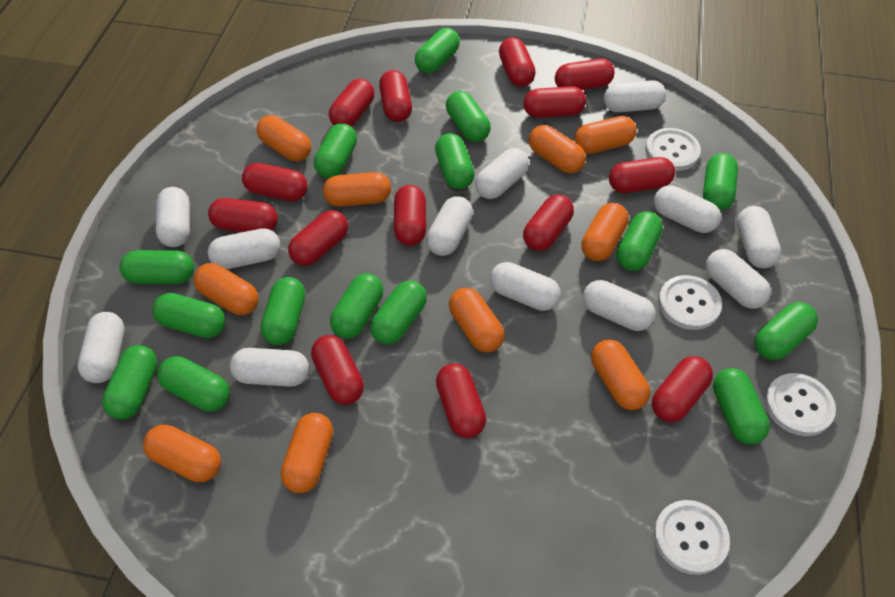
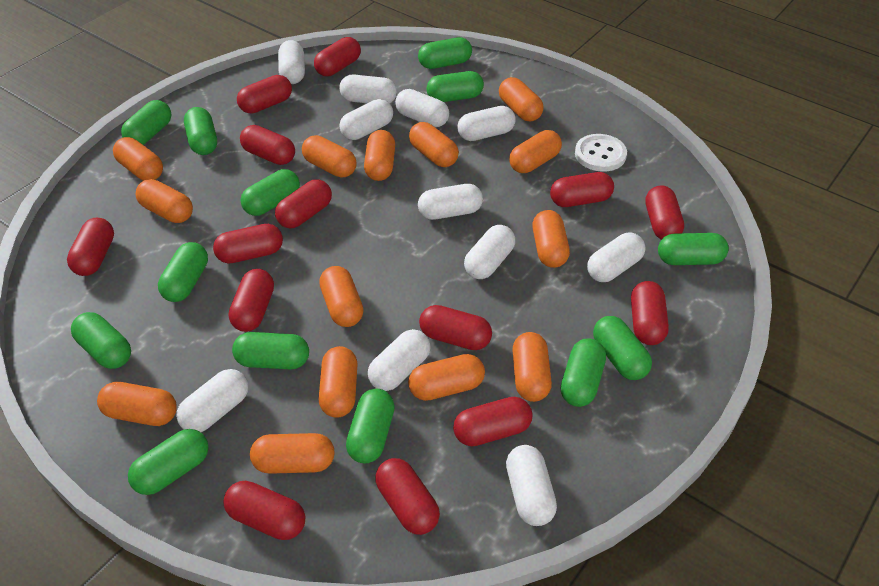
green capsule: [102,345,157,419] [119,250,194,284] [152,293,225,338] [157,356,230,411] [261,277,305,345] [314,123,357,178] [330,273,383,339] [370,281,427,344] [415,28,460,74] [435,133,475,189] [446,91,491,142] [617,211,663,271] [703,153,738,210] [713,368,770,444] [755,302,818,360] = 15 -> [71,312,131,369] [121,100,172,145] [128,429,208,495] [158,242,208,302] [184,107,217,155] [232,332,309,369] [241,169,300,216] [346,389,395,464] [418,37,472,69] [427,71,484,102] [561,338,606,407] [593,316,652,380] [658,233,729,265] = 13
orange capsule: [143,425,221,482] [194,263,259,315] [257,115,311,161] [281,413,333,493] [323,172,391,207] [449,288,505,352] [529,125,586,173] [575,116,637,154] [581,203,629,261] [591,339,650,410] = 10 -> [97,382,177,426] [113,137,163,181] [135,179,193,223] [250,433,335,474] [302,135,357,178] [319,266,363,327] [319,346,357,418] [364,130,395,181] [408,354,485,401] [409,122,459,167] [499,77,544,122] [509,130,562,173] [512,332,552,402] [532,210,570,268] = 14
white button: [645,128,701,171] [654,500,730,575] [658,275,722,330] [765,373,836,436] = 4 -> [575,134,627,172] = 1
white capsule: [78,312,124,383] [156,187,190,247] [208,228,280,269] [230,348,309,387] [426,196,473,256] [475,148,529,199] [490,262,561,311] [583,280,656,331] [604,80,666,112] [654,185,721,233] [706,249,771,309] [737,206,781,269] = 12 -> [176,369,248,432] [278,40,305,84] [339,74,397,103] [340,99,393,140] [368,329,431,391] [395,89,449,127] [418,184,483,220] [457,106,516,141] [464,225,515,279] [506,445,557,526] [587,233,645,282] = 11

